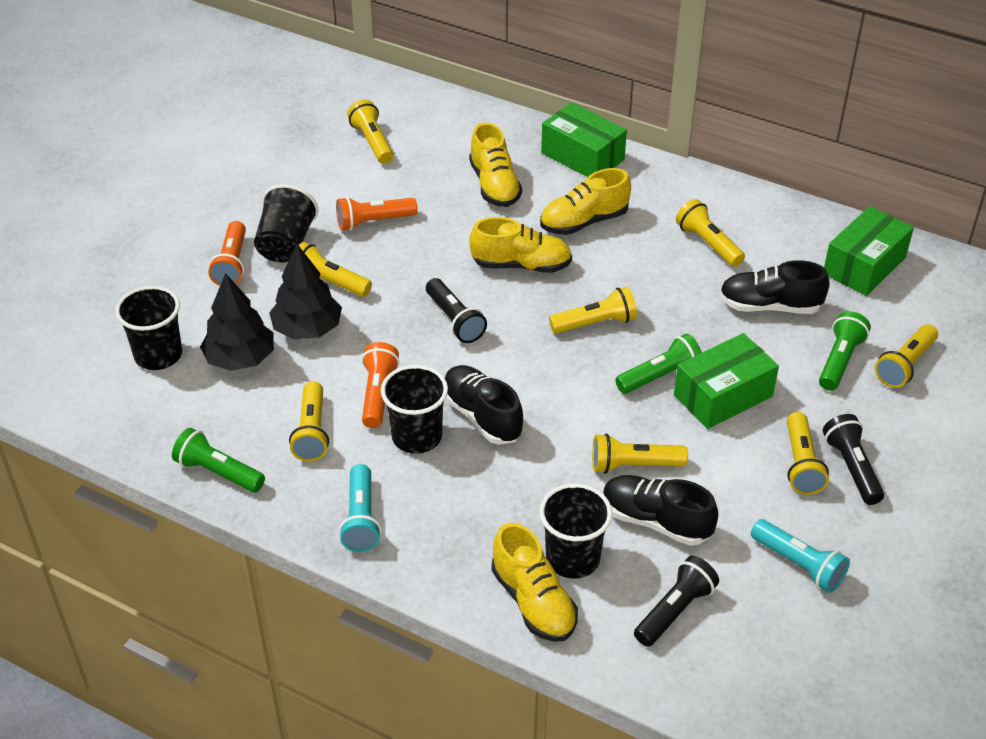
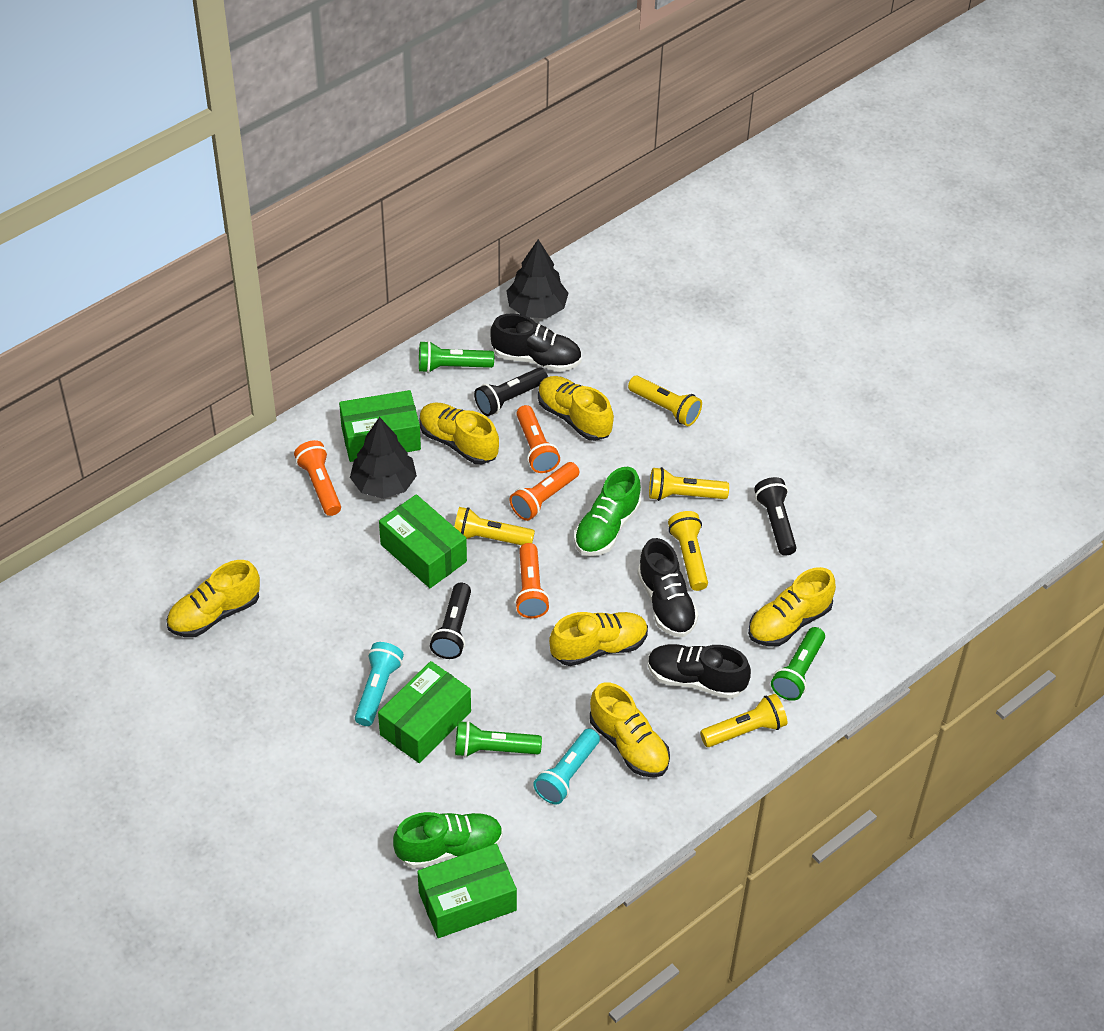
black cup: [115,286,182,370] [254,184,319,263] [381,365,448,454] [540,484,612,579] = 4 -> none = 0
green box: [541,102,627,177] [674,333,779,429] [824,206,914,296] = 3 -> [339,390,421,462] [378,661,471,763] [379,494,467,588] [417,844,517,938] = 4
green shoe: none = 0 -> [393,812,503,868] [574,467,641,556] = 2
orange flashlight: [208,221,246,286] [336,197,418,231] [362,342,400,428] = 3 -> [294,440,341,516] [510,462,579,521] [515,543,550,618] [516,405,560,473] = 4
yellow flashlight: [289,381,329,461] [299,242,372,297] [347,100,394,164] [549,287,637,334] [592,433,688,474] [676,199,745,267] [787,412,829,495] [875,324,938,388] = 8 -> [454,507,535,545] [628,376,702,426] [649,467,729,501] [668,511,708,591] [700,694,787,747] = 5
yellow shoe: [469,122,522,207] [469,217,572,273] [491,523,578,642] [540,168,631,235] = 4 -> [167,560,260,637] [419,402,499,464] [538,376,614,441] [549,612,648,666] [590,682,670,778] [748,567,836,647] = 6

